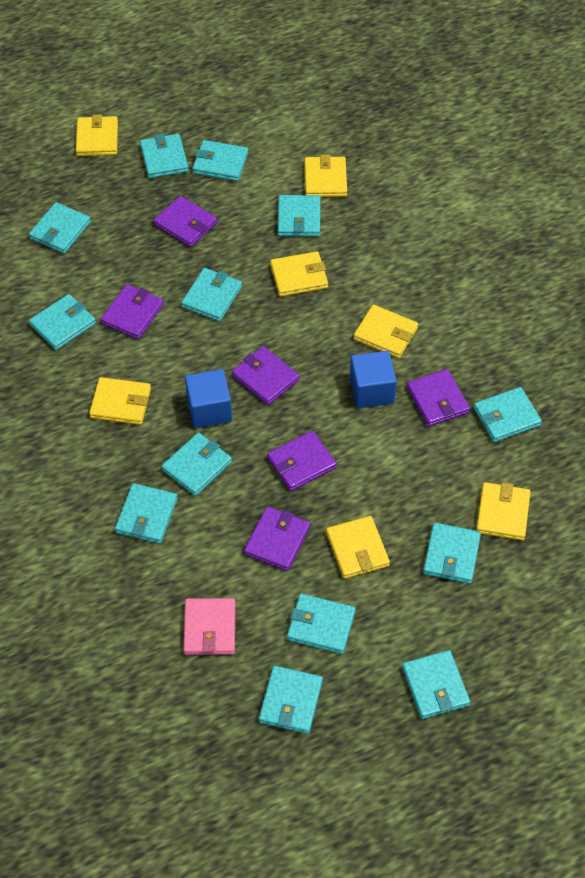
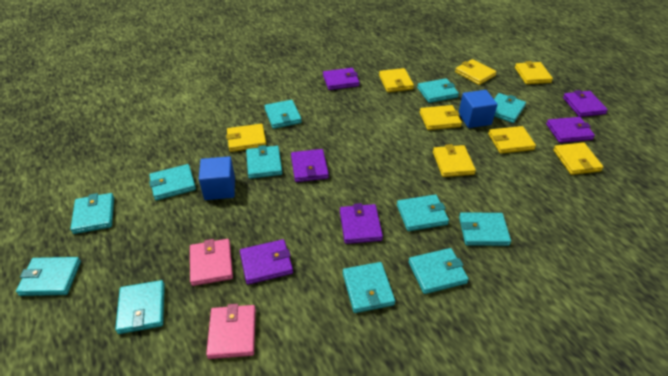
pink wallet: [183,598,235,655] = 1 -> [190,239,233,286] [206,304,256,359] = 2
turquoise wallet: [29,202,91,254] [29,294,96,350] [115,483,178,544] [140,134,189,178] [161,433,232,496] [181,268,242,322] [192,140,248,181] [259,666,323,734] [278,195,320,237] [287,594,356,654] [402,650,470,719] [423,523,481,584] [473,387,542,442] = 13 -> [16,257,81,296] [70,193,114,234] [115,280,165,334] [149,164,196,200] [246,145,282,179] [265,100,302,129] [343,262,395,313] [397,194,449,231] [409,248,469,294] [417,78,459,103] [459,212,511,246] [494,93,526,123] = 12
yellow wallet: [76,114,118,156] [89,377,151,425] [270,251,328,297] [305,154,347,197] [326,516,390,579] [353,305,418,358] [476,482,531,540] = 7 -> [226,124,267,152] [379,68,414,92] [420,105,462,130] [433,144,476,177] [455,59,497,85] [488,126,536,154] [515,61,553,84] [553,142,603,175] = 8

